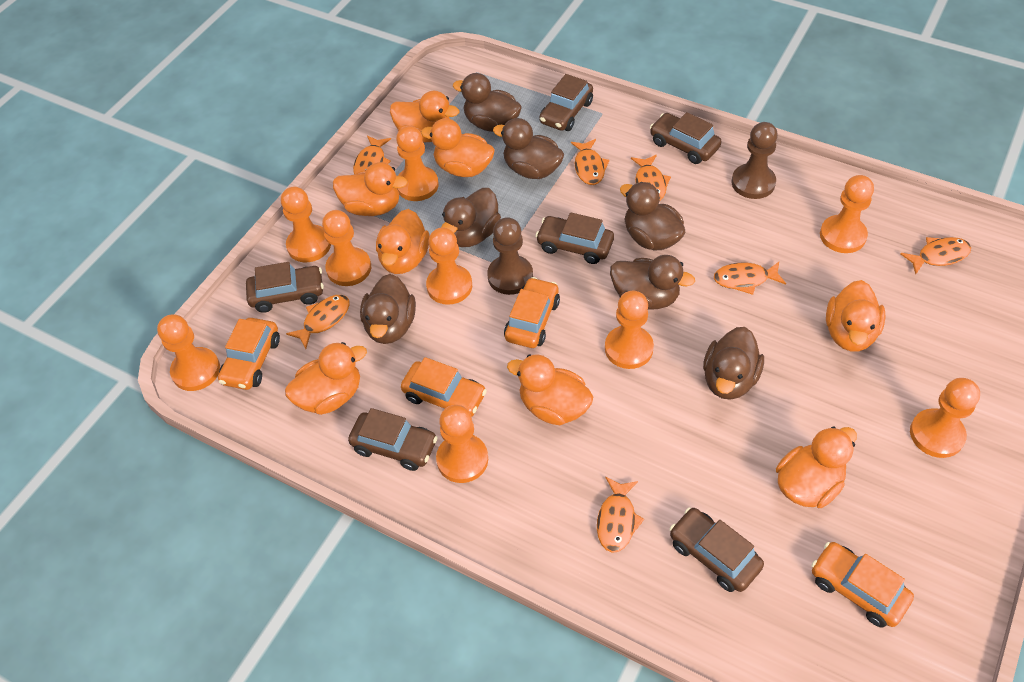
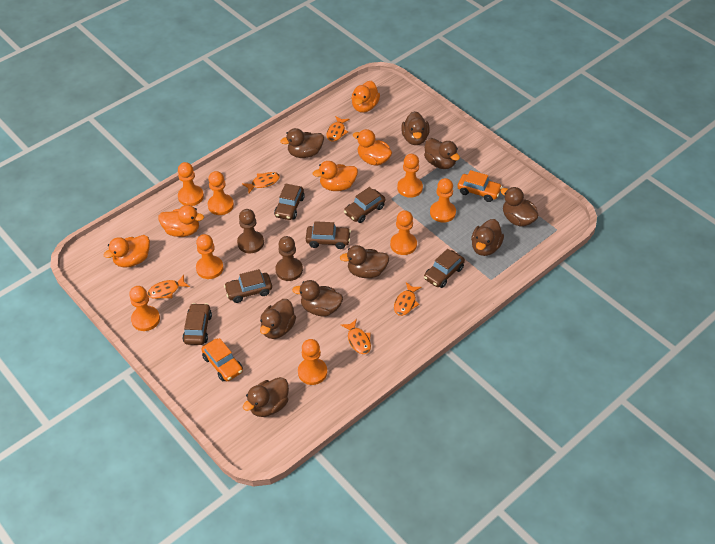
brown duck: [360,274,416,344] [441,188,501,247] [453,73,522,132] [493,118,564,179] [610,255,695,310] [620,182,686,251] [703,327,764,400] = 7 -> [243,377,289,417] [260,299,296,339] [280,128,324,158] [292,280,343,316] [340,245,389,278] [401,111,430,145] [424,138,460,169] [471,219,504,256] [500,187,539,227] = 9
orange car: [218,318,280,390] [401,357,487,417] [504,277,560,348] [811,542,914,628] = 4 -> [201,338,243,381] [457,170,502,202] = 2
orange duck: [285,342,367,415] [333,162,408,216] [376,209,430,274] [390,91,459,142] [421,118,495,177] [507,354,593,425] [776,426,857,508] [826,280,885,351] = 8 -> [104,235,150,267] [159,205,204,237] [313,161,358,191] [351,81,380,113] [353,129,392,166] = 5
orange fish: [286,295,350,349] [353,135,391,175] [571,139,610,185] [597,477,644,553] [631,155,671,200] [714,262,786,295] [900,237,971,274] = 7 -> [147,275,190,299] [242,172,280,193] [327,116,349,142] [341,319,371,354] [394,282,422,316] = 5
orange pawn: [157,315,220,391] [281,187,331,262] [322,210,371,286] [396,126,439,201] [426,227,472,305] [436,405,488,483] [605,291,654,369] [820,175,874,253] [910,378,980,458] = 9 -> [129,286,160,331] [178,162,204,206] [196,234,224,279] [208,171,234,215] [298,339,327,385] [390,210,417,255] [397,154,423,198] [430,178,456,223] = 8

